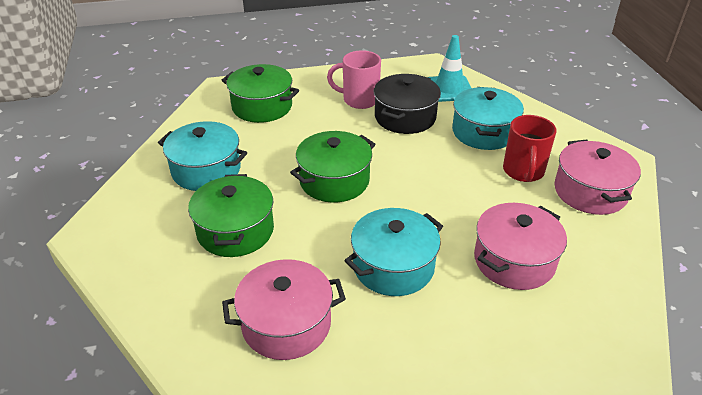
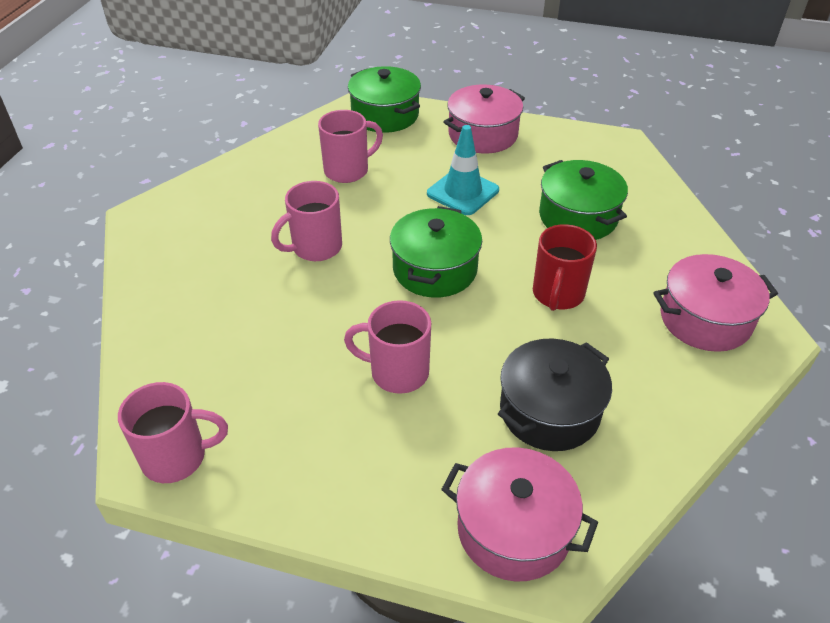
pink mug: [327,50,381,109] = 1 -> [118,382,228,483] [271,181,342,261] [318,110,383,183] [344,300,431,394] = 4
turquoise pot: [158,121,247,191] [344,208,443,296] [452,87,524,150] = 3 -> none = 0

